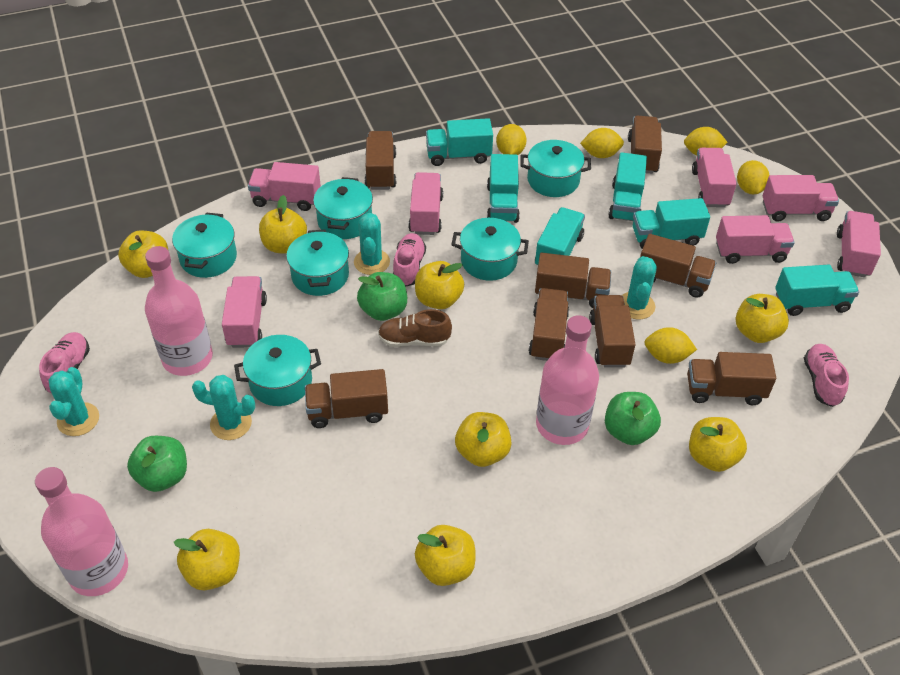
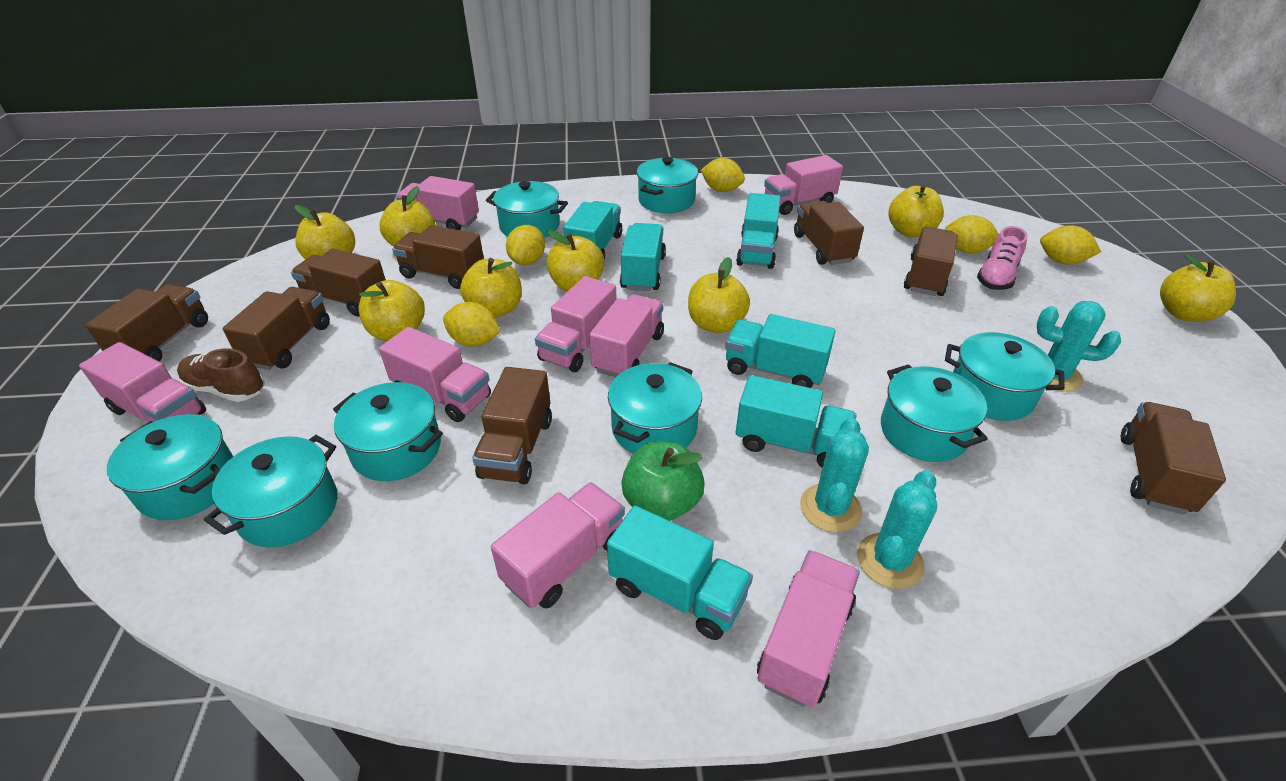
green apple: [127,436,187,492] [357,272,407,321] [605,392,661,445] = 3 -> [621,441,705,521] = 1
pink bottle: [35,467,128,596] [145,246,213,376] [536,315,599,445] = 3 -> none = 0
pink shoe: [39,332,90,394] [393,233,426,287] [804,344,849,407] = 3 -> [977,226,1027,290] = 1
pink truck: [222,276,267,348] [248,162,321,211] [408,172,443,235] [692,148,737,208] [716,215,795,264] [763,175,839,221] [837,211,881,277] = 7 -> [79,342,206,424] [379,327,491,422] [396,176,479,230] [491,482,625,608] [535,276,617,372] [589,294,664,377] [757,550,860,707] [764,155,843,215] = 8
turquoise cactus: [48,367,99,436] [192,375,255,440] [354,213,390,275] [622,256,657,319] = 4 -> [800,417,869,532] [857,470,937,589] [1037,301,1121,392] = 3
turquoise pot: [172,212,237,278] [234,335,321,406] [286,230,349,296] [313,177,373,239] [451,218,529,281] [520,140,591,197] = 6 -> [107,414,233,520] [204,435,337,547] [333,382,443,481] [486,181,568,238] [608,362,702,454] [637,157,698,213] [881,364,988,462] [945,332,1065,421] = 8

